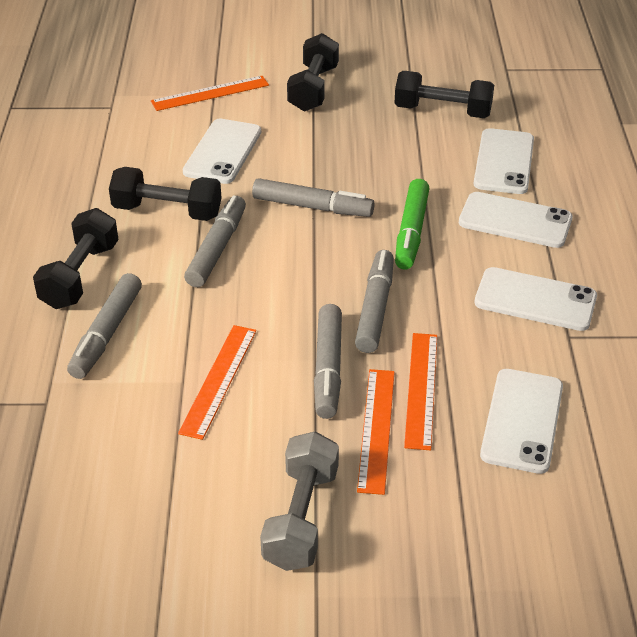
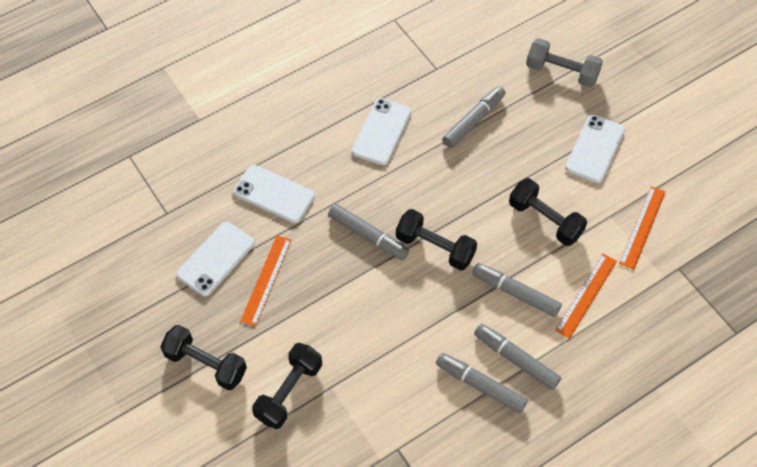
green marker: [395,179,430,270] = 1 -> none = 0
orange ruler: [151,76,269,111] [178,325,256,440] [357,369,395,495] [404,333,437,450] = 4 -> [240,235,292,326] [555,253,617,339] [619,186,666,270] = 3
white phone: [183,119,261,184] [459,192,573,248] [473,128,534,194] [474,267,597,331] [480,369,563,474] = 5 -> [176,222,255,296] [233,165,315,223] [352,98,412,165] [565,115,625,183] = 4

